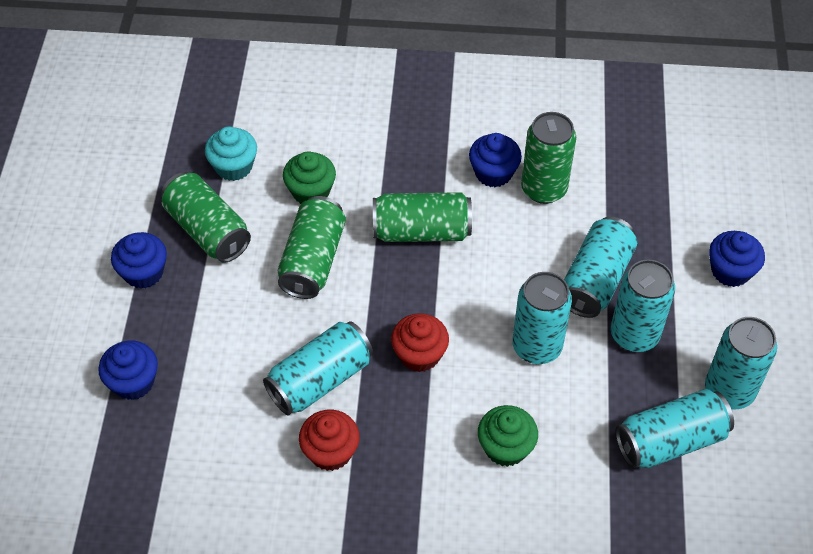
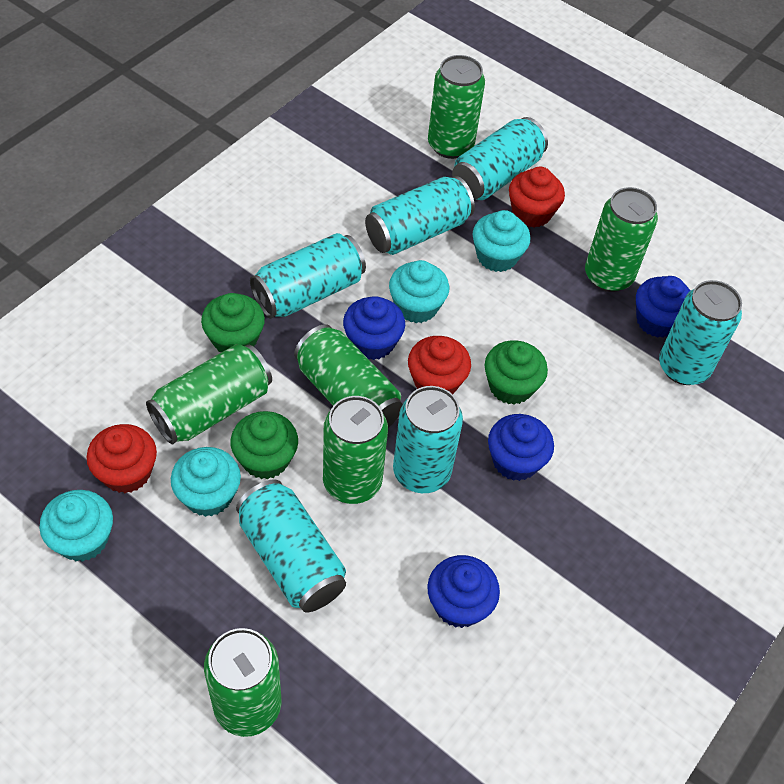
green can: [161,172,251,263] [278,196,346,299] [373,192,472,242] [521,112,576,204] = 4 -> [146,344,272,444] [204,628,281,737] [294,324,402,428] [323,396,388,504] [428,55,485,159] [585,187,658,292] = 6
green cupcake: [283,151,336,204] [478,405,538,467] = 2 -> [201,293,265,352] [230,411,298,479] [485,340,548,405] = 3
red cupcake: [299,410,360,471] [391,313,449,372] = 2 -> [87,424,157,493] [408,336,471,394] [509,167,565,228] = 3
turquoise cupcake: [205,126,257,181] = 1 -> [39,490,113,562] [171,447,241,517] [389,260,449,323] [473,210,530,272] = 4

